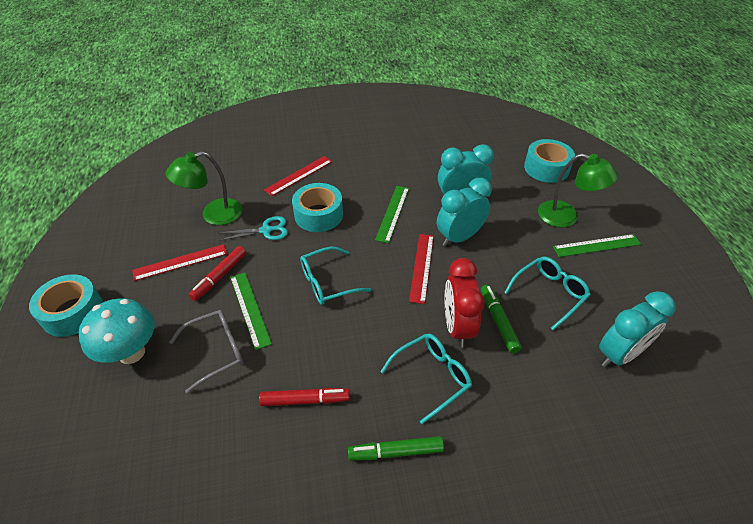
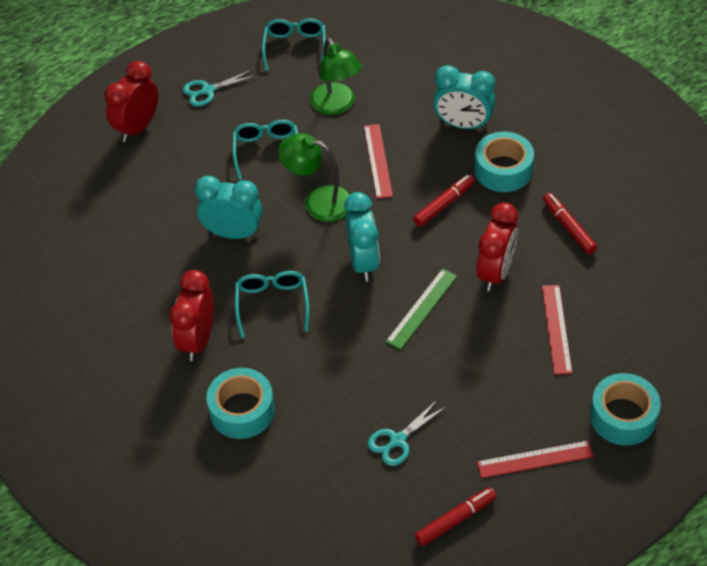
green marker: [348,436,444,461] [481,285,522,353] = 2 -> none = 0
green ruler: [230,273,272,350] [375,186,409,243] [553,234,641,257] = 3 -> [386,269,457,350] = 1
grey glasses: [169,310,243,393] = 1 -> none = 0
red clock: [445,258,485,347] = 1 -> [104,61,158,142] [169,270,214,361] [476,203,518,292] = 3
red marker: [189,246,246,301] [259,388,350,406] = 2 -> [413,174,475,227] [415,487,497,546] [543,193,597,254] = 3
turquoise mushroom: [79,299,155,364] = 1 -> none = 0
turquoise scissors: [218,216,288,241] = 1 -> [183,69,257,107] [368,399,447,466] = 2

